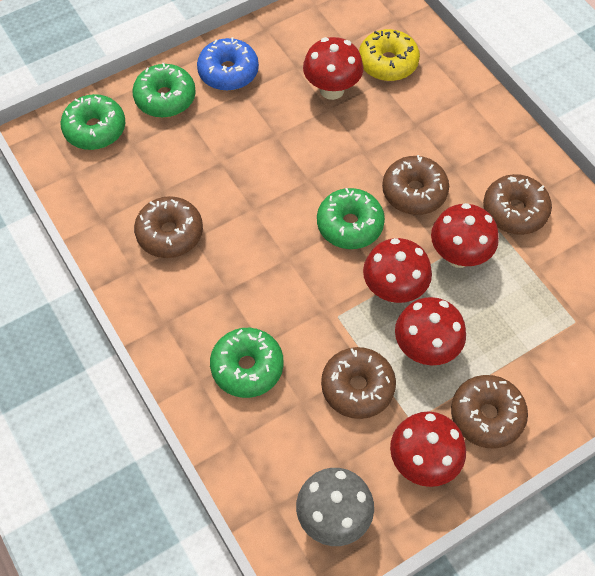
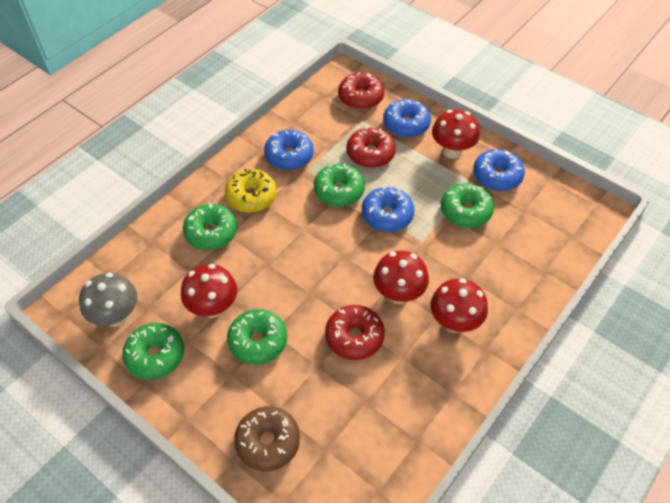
blue donut: [197,37,259,91] = 1 -> [264,130,314,170] [362,187,414,232] [383,99,431,138] [473,149,525,191] = 4
brown donut: [134,196,203,258] [321,347,396,419] [382,155,449,215] [451,375,528,449] [483,174,552,235] = 5 -> [234,406,300,471] = 1
green donut: [61,94,125,150] [132,63,196,118] [210,328,284,398] [317,188,385,249] = 4 -> [122,323,184,380] [183,203,237,250] [227,309,287,365] [314,163,365,207] [441,183,494,228] = 5
red donut: none = 0 -> [325,305,385,360] [338,72,384,109] [347,127,396,168] = 3
red mushroom: [303,37,363,100] [363,238,432,303] [390,411,466,487] [395,297,466,365] [431,203,499,268] = 5 -> [181,264,237,318] [373,251,429,304] [431,278,488,333] [432,110,480,159] = 4

